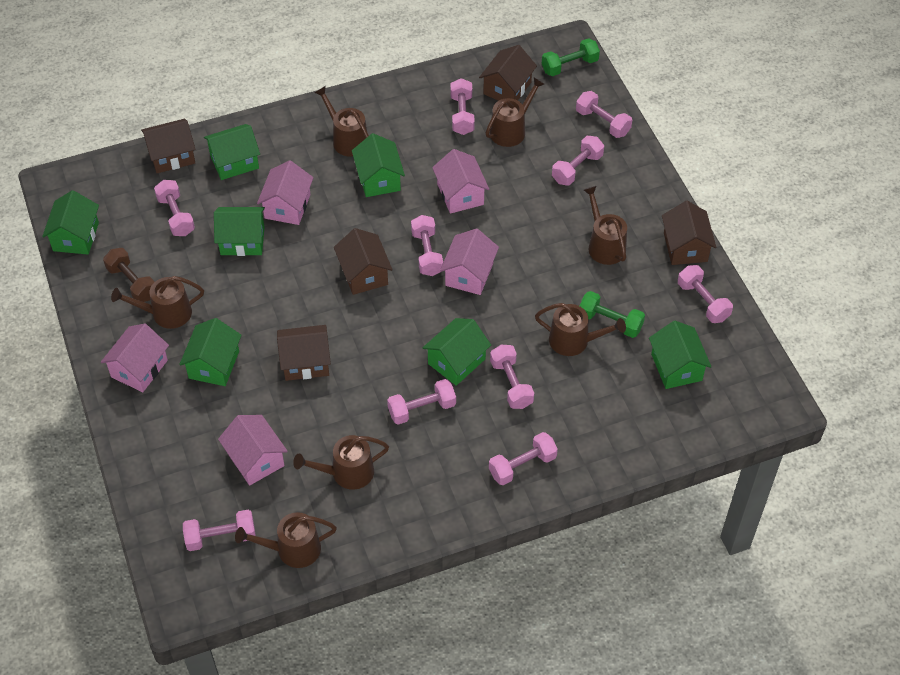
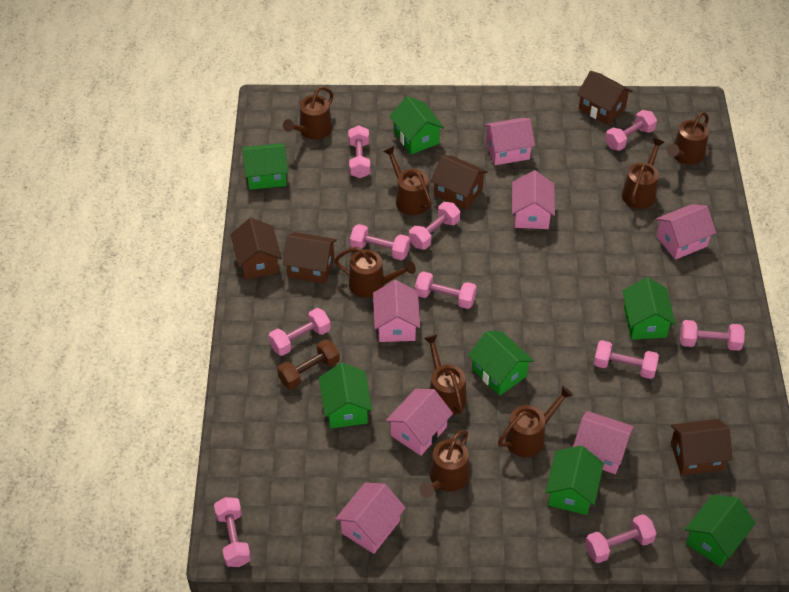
brown watering can: [111,276,204,329] [235,512,337,568] [293,435,389,490] [314,86,369,157] [485,77,544,147] [535,303,626,356] [584,186,627,265] = 7 -> [283,87,334,140] [334,247,416,298] [383,146,432,215] [419,430,470,498] [424,334,467,415] [498,386,573,457] [622,138,665,209] [667,112,709,165] = 8
green dumbbell: [542,38,600,76] [580,291,645,338] = 2 -> none = 0
pink house: [101,324,169,392] [218,415,288,485] [257,160,314,225] [432,149,489,214] [440,228,499,295] = 5 -> [335,483,406,554] [373,280,420,342] [386,389,453,456] [484,118,535,165] [512,170,555,229] [573,411,634,474] [656,204,716,260] = 7

